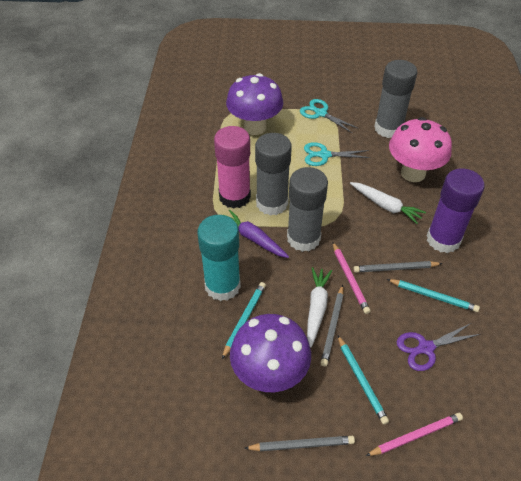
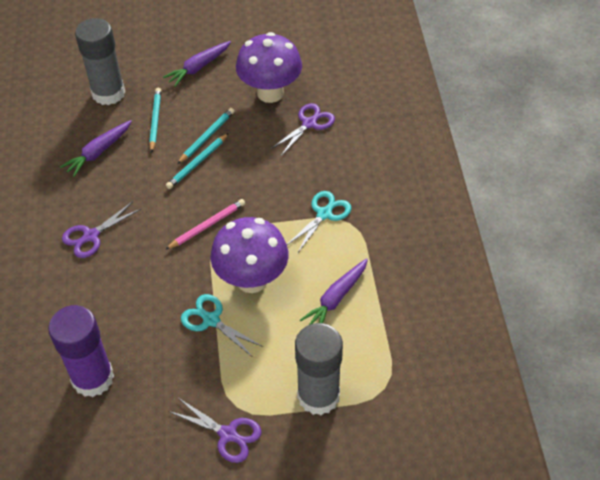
grey glue stick: [255,133,292,216] [287,167,328,252] [374,60,417,138] = 3 -> [75,18,125,105] [295,323,343,415] = 2
grey pencil: [244,436,355,451] [321,285,344,366] [354,261,443,273] = 3 -> none = 0
pink glue stick: [214,126,251,209] = 1 -> none = 0
pink mushroom: [389,117,452,182] = 1 -> none = 0
pink pencil: [333,242,371,314] [366,413,463,456] = 2 -> [165,199,245,250] = 1
purple carrot: [225,210,289,258] = 1 -> [60,120,132,177] [163,41,231,87] [300,258,368,325] = 3
purple scissors: [397,323,480,371] = 1 -> [62,201,141,258] [169,398,262,463] [271,103,335,156] = 3
turquoise glue stick: [197,215,241,301] = 1 -> none = 0
white carrot: [307,267,332,347] [350,182,426,224] = 2 -> none = 0

